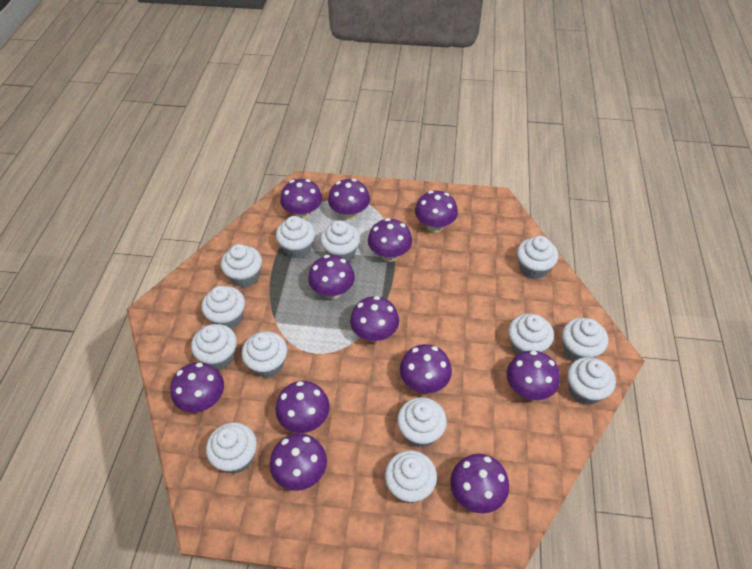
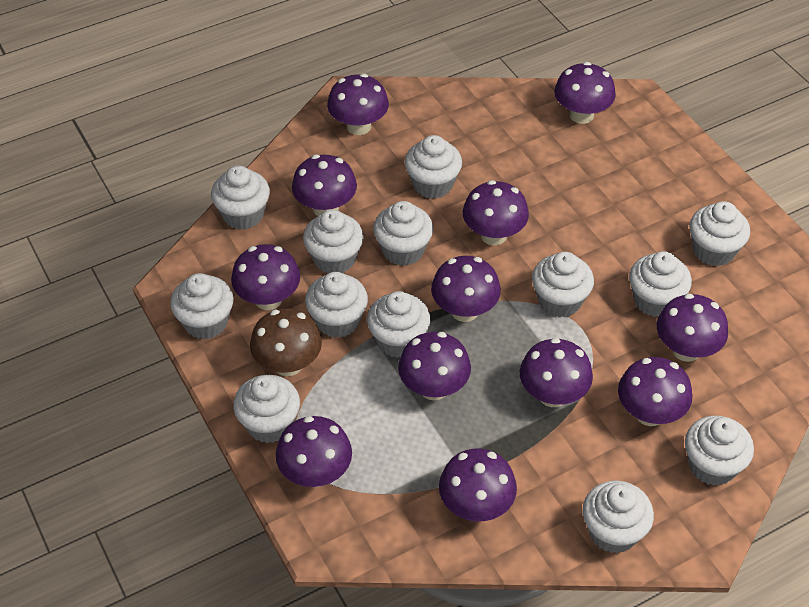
brown mushroom: none = 0 -> [250,308,322,377] = 1

